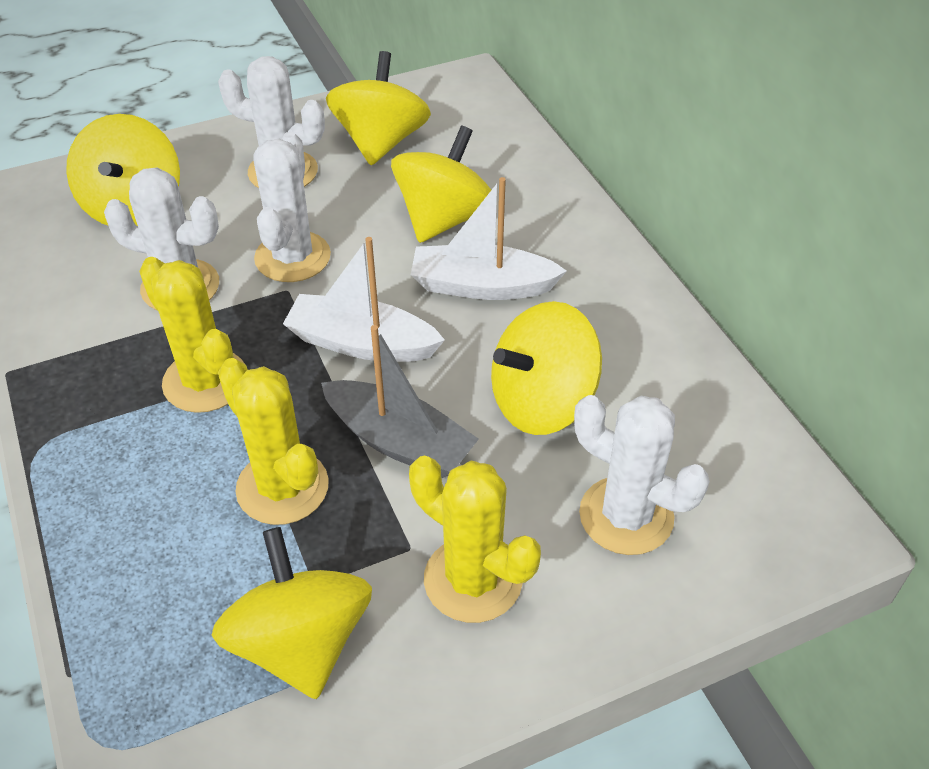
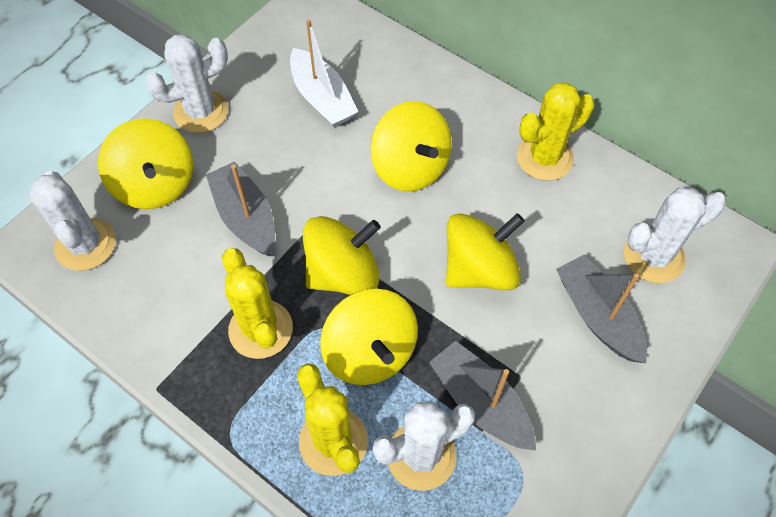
grey boat: [321,325,479,478] = 1 -> [206,162,275,257] [429,341,536,450] [556,255,647,363] = 3
white boat: [283,237,445,362] [411,177,567,300] = 2 -> [290,20,358,127] = 1

